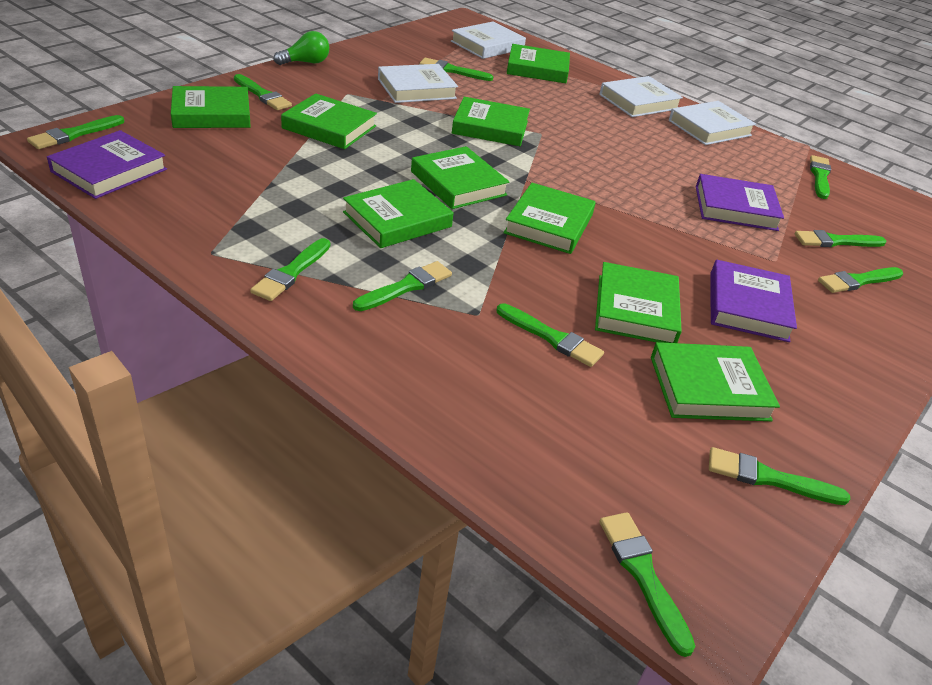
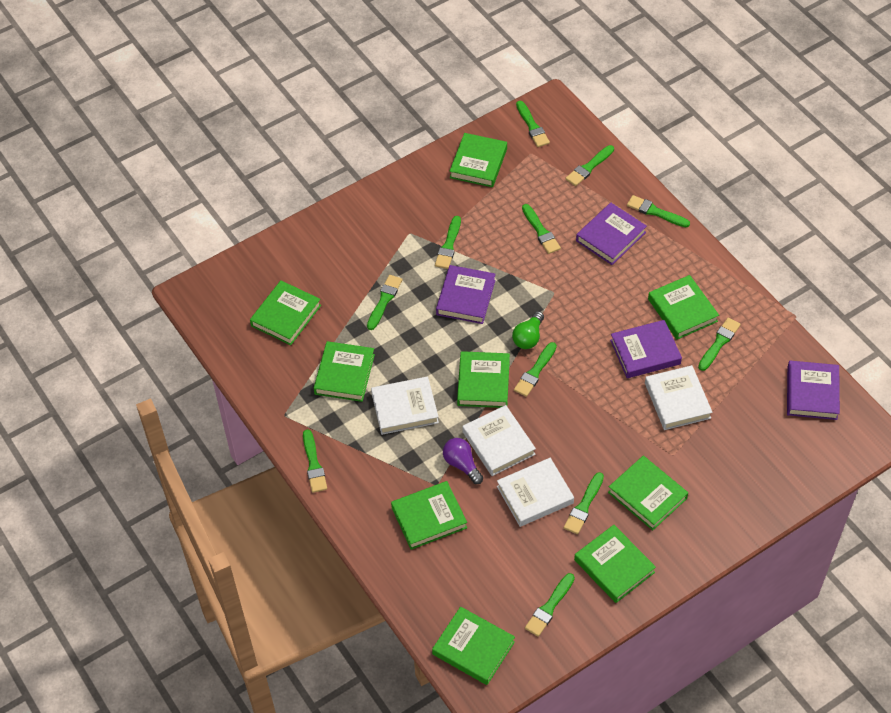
purple book: [47,130,167,199] [696,174,784,231] [711,260,797,342] = 3 -> [436,265,496,324] [576,203,647,265] [610,320,682,378] [787,361,840,420] = 4
purple light bulb: none = 0 -> [443,438,483,484] = 1

